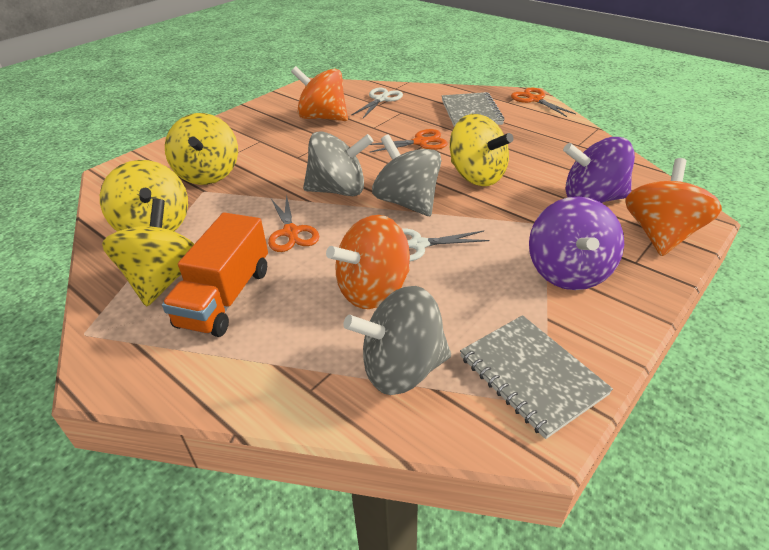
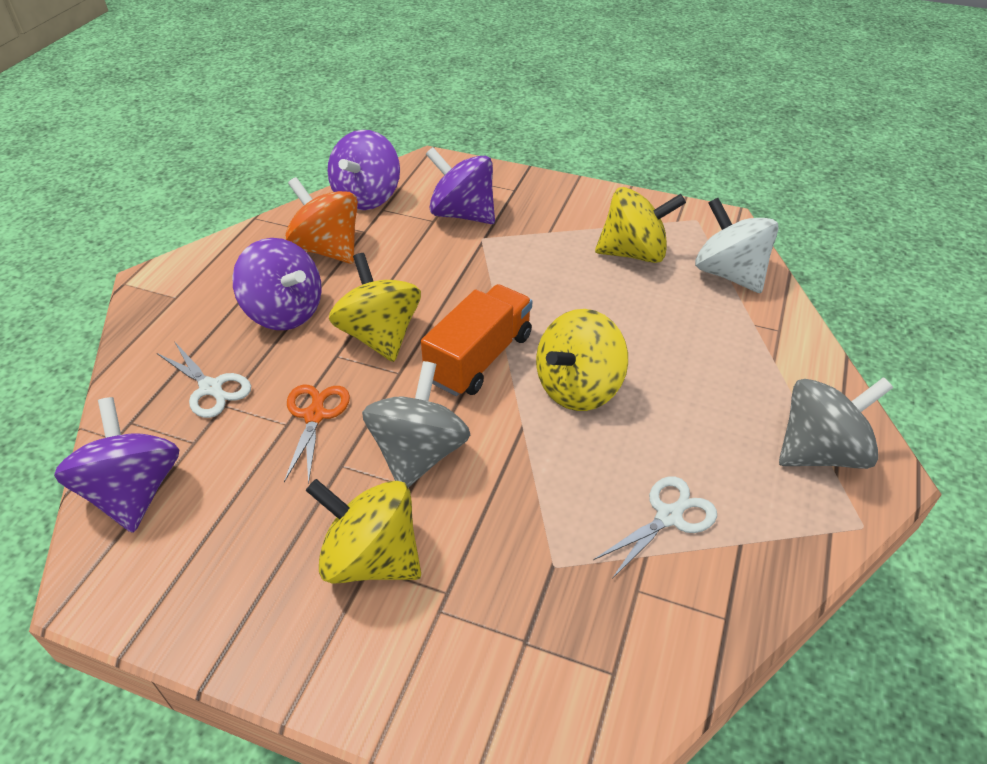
grey notebook: [442,92,504,126] [460,315,613,439] = 2 -> none = 0
grey spinning top: [303,131,373,196] [343,286,451,395] [372,134,441,216] = 3 -> [362,361,470,488] [779,377,893,469] = 2
orange scissors: [268,194,319,252] [370,129,448,152] [511,88,576,117] = 3 -> [284,385,350,484] = 1
orange spinning top: [291,66,348,121] [326,215,410,309] [625,158,722,256] = 3 -> [285,177,358,264] = 1
purple spinning top: [529,196,624,290] [563,137,635,203] = 2 -> [54,397,179,533] [232,238,322,330] [327,130,400,210] [426,147,495,224] = 4
white spinning top: none = 0 -> [695,198,779,293] = 1

